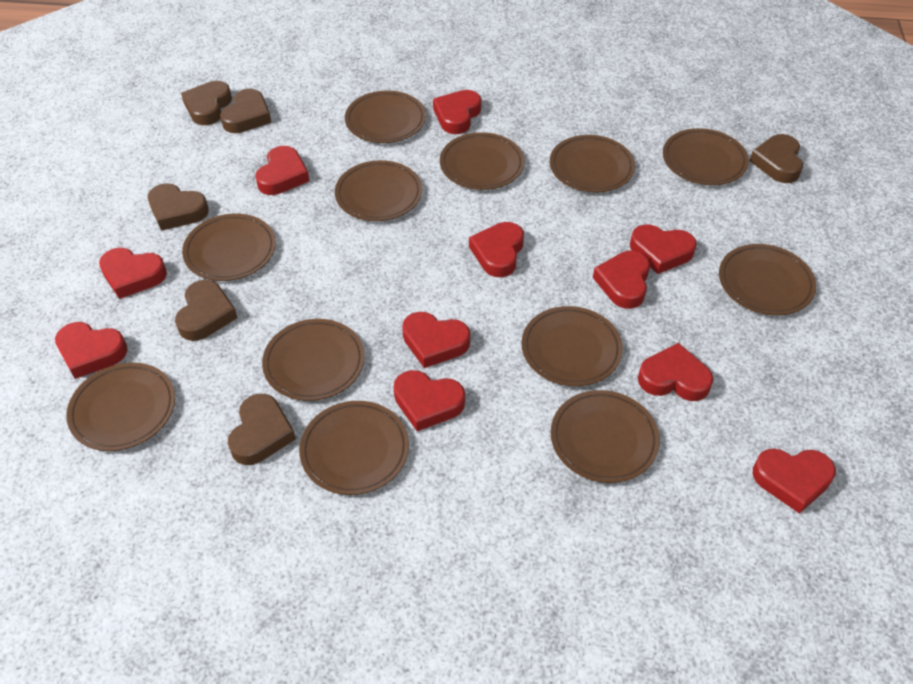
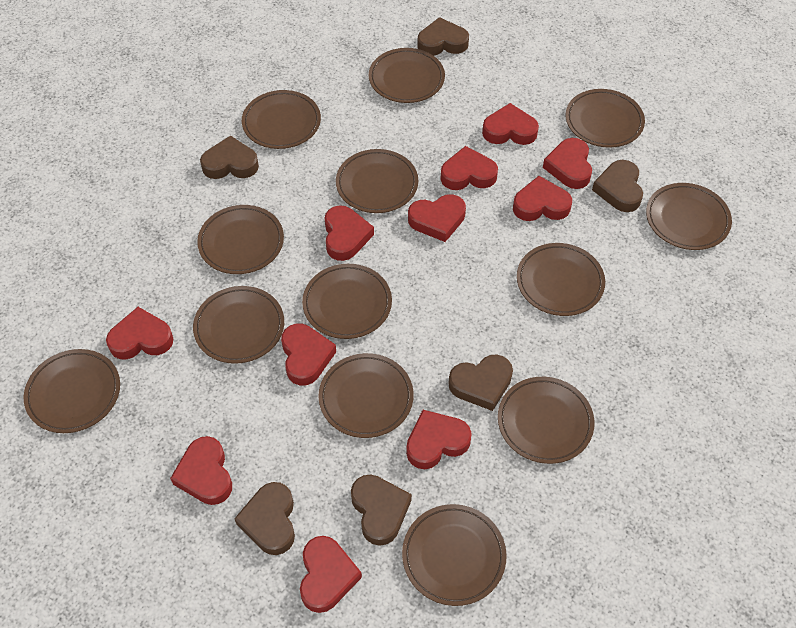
brown plate: [66,363,175,451] [182,214,276,281] [262,319,365,401] [299,401,409,495] [335,160,422,221] [345,91,426,143] [440,132,525,190] [521,306,623,386] [550,135,635,193] [551,390,660,483] [663,128,749,185] [719,244,816,316] = 12 -> [24,349,120,433] [193,286,284,364] [197,205,284,274] [242,90,321,149] [302,264,392,339] [318,353,414,438] [336,149,418,213] [369,48,445,103] [402,504,507,606] [498,377,595,464] [517,243,605,316] [566,89,645,148] [646,183,732,250] = 13

